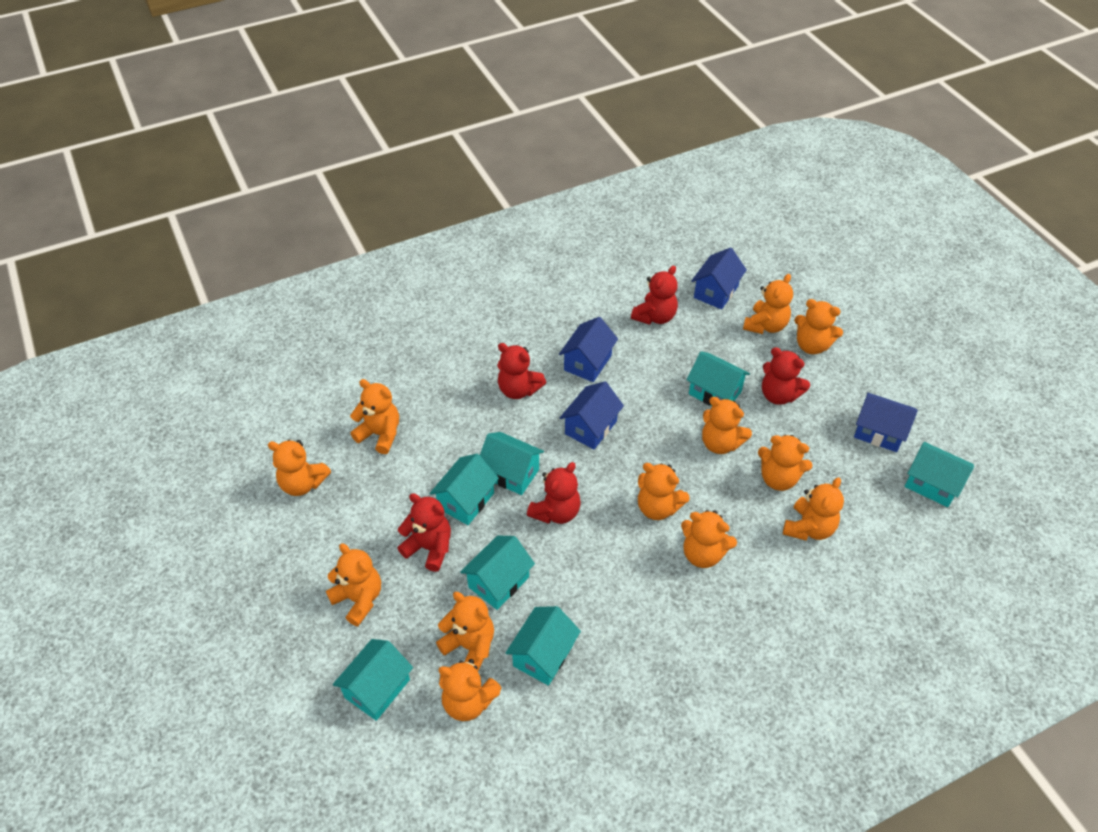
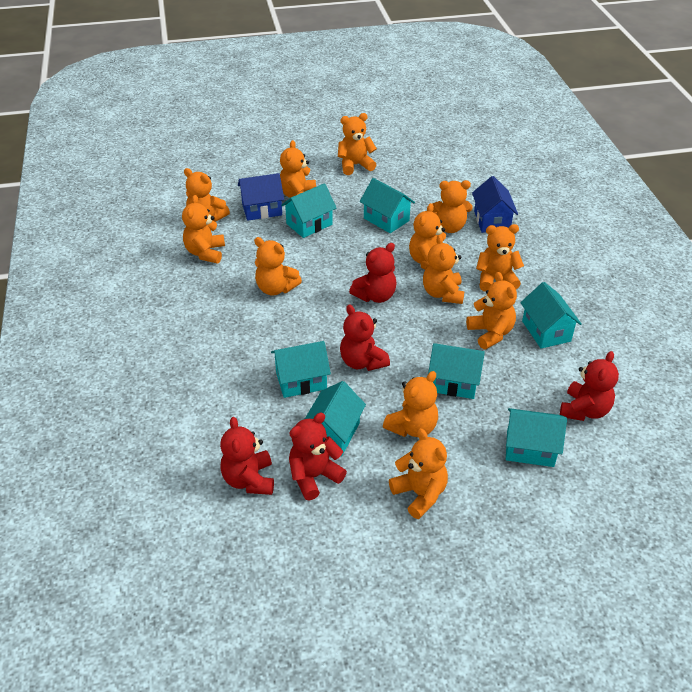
blue house: [559,317,618,382] [560,381,624,449] [691,248,747,309] [854,392,918,452] = 4 -> [238,173,284,221] [472,176,518,233] = 2

